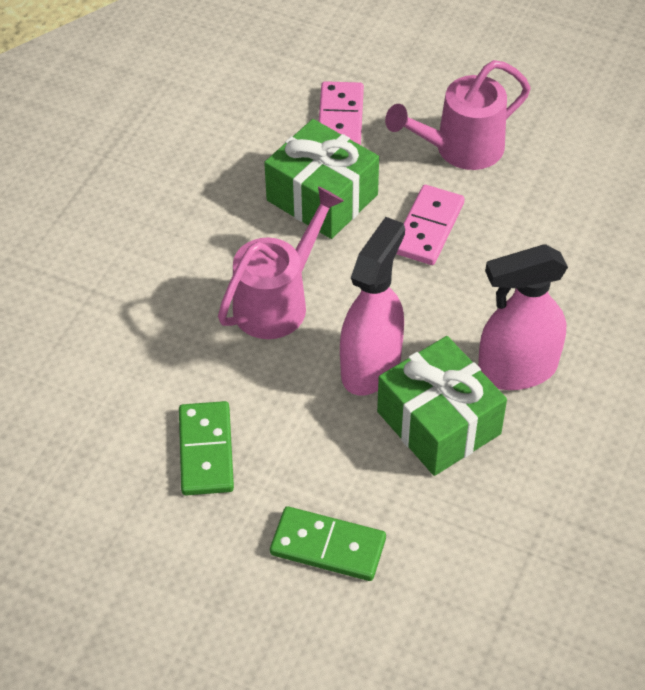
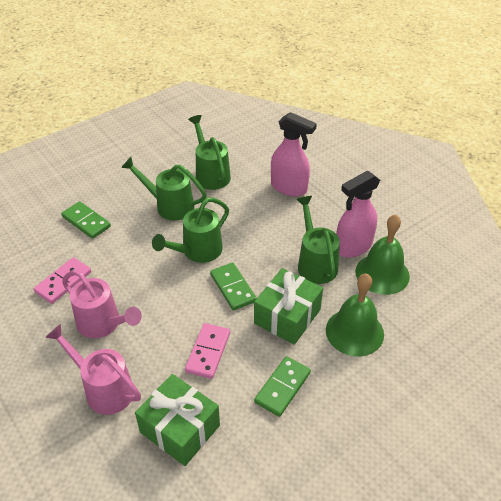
green bell: none = 0 -> [326,273,384,356] [355,214,410,295] = 2
green domino: [179,401,234,495] [270,506,386,581] = 2 -> [61,201,111,239] [210,263,257,311] [254,356,311,417] = 3
green watering can: none = 0 -> [121,157,207,221] [152,198,229,263] [188,115,231,190] [296,196,340,284] = 4

